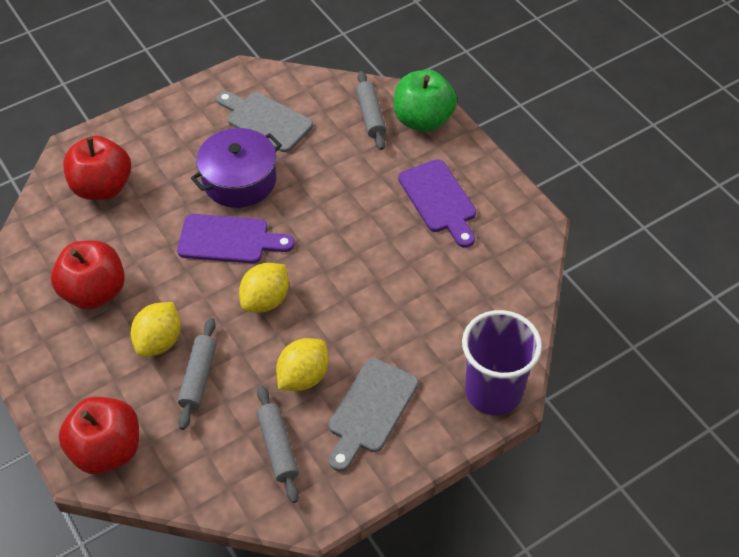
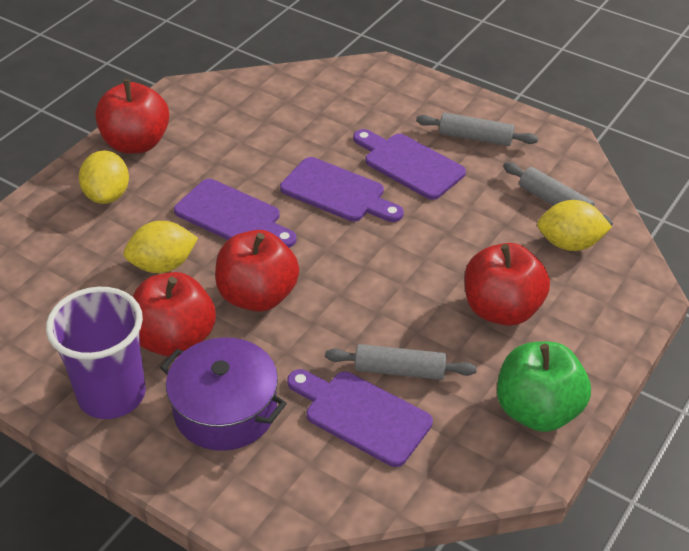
grey cutting board: [216,91,313,152] [328,358,418,472] = 2 -> none = 0
purple cutting board: [177,214,295,263] [398,159,476,248] = 2 -> [174,179,297,248] [280,157,404,222] [287,369,433,467] [353,129,466,200] = 4
red apple: [51,240,125,310] [59,397,139,474] [63,136,131,200] = 3 -> [95,79,169,154] [133,272,216,357] [215,230,299,312] [465,243,550,326] = 4

